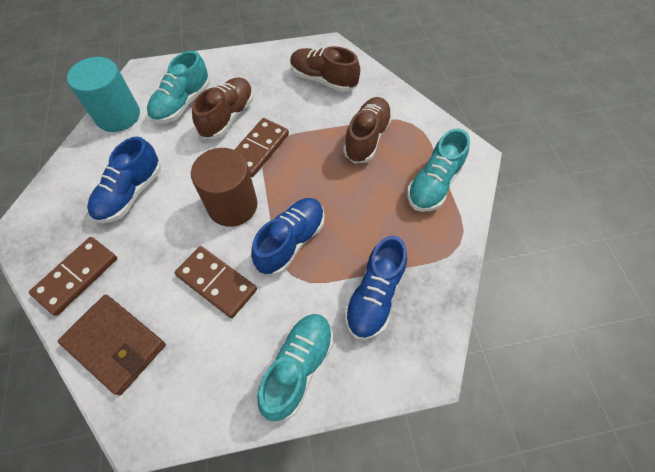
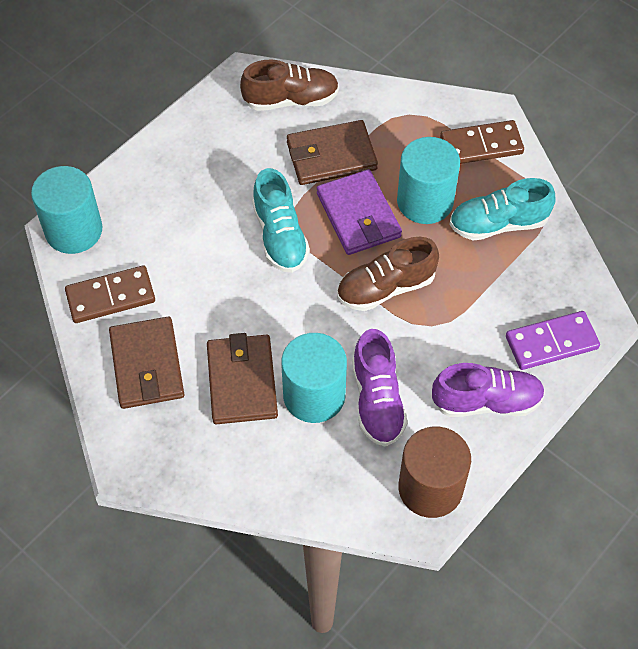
blue shoe: [87,137,161,223] [251,198,325,275] [344,236,407,340] = 3 -> none = 0
brown domino: [29,237,117,316] [175,246,257,318] [235,118,289,177] = 3 -> [65,266,155,323] [440,120,524,164] = 2
brown shoe: [192,77,254,139] [290,46,360,92] [343,97,392,163] = 3 -> [240,59,339,111] [337,237,439,311] = 2
brown wallet: [58,295,166,396] = 1 -> [109,317,185,409] [207,333,278,424] [287,120,378,185] = 3
purple domino: none = 0 -> [506,311,600,370] = 1
purple shoe: none = 0 -> [352,329,407,447] [432,363,545,417] = 2
purple wallet: none = 0 -> [317,169,402,255] = 1
turquoise cylinder: [67,57,140,132] = 1 -> [31,166,103,254] [281,333,347,423] [397,137,460,224] = 3
turquoise shoe: [147,51,210,124] [257,314,333,421] [407,128,470,212] = 3 -> [252,168,310,273] [449,178,556,241] = 2

